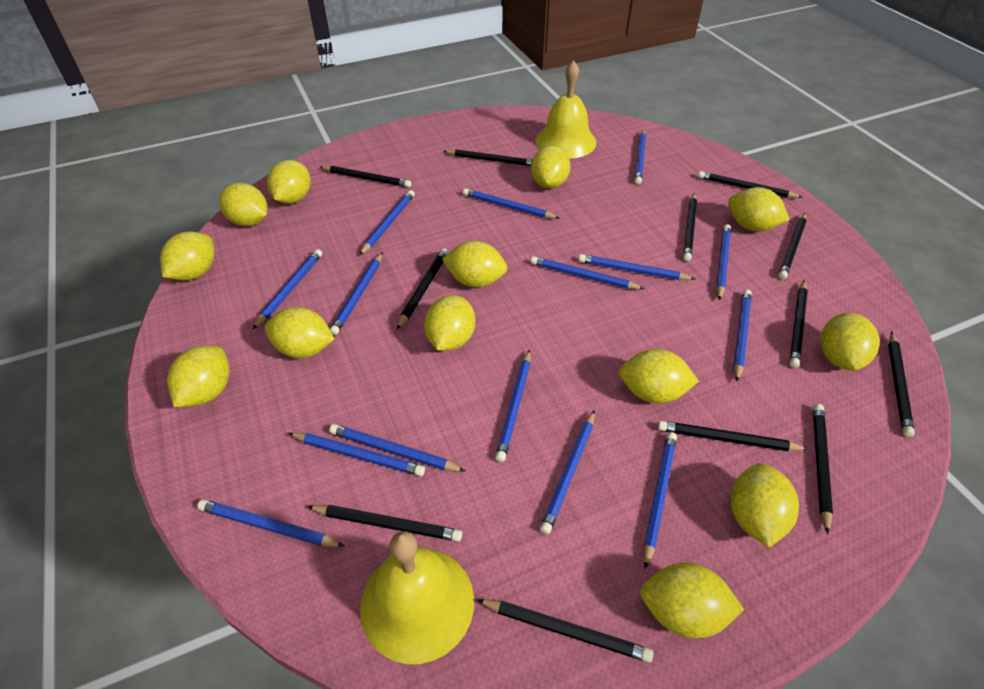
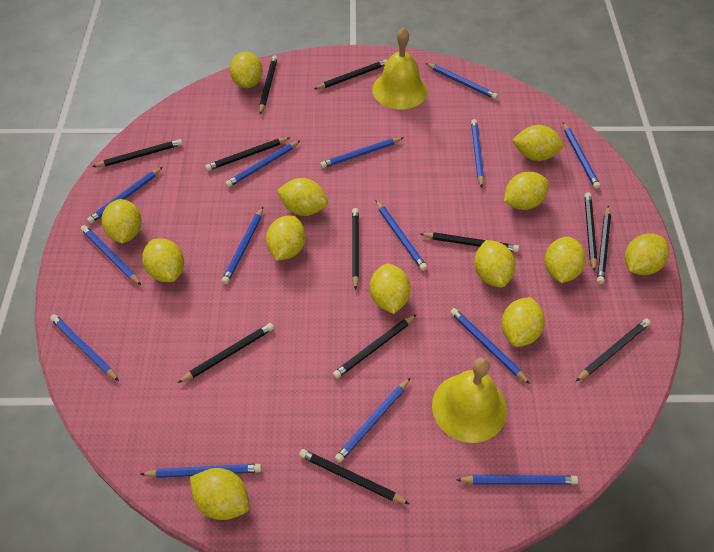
blue pencil: [197,499,344,547] [253,249,322,329] [288,432,425,476] [329,424,465,472] [330,252,383,335] [360,190,415,255] [463,188,560,219] [495,349,531,462] [531,256,644,289] [540,410,595,535] [578,254,695,280] [635,129,646,184] [644,432,677,569] [716,224,731,301] [733,289,752,382] = 15 -> [50,314,119,381] [81,225,141,285] [87,167,163,224] [140,464,262,478] [222,207,263,284] [225,140,301,187] [320,138,403,168] [335,378,410,463] [376,200,427,271] [425,63,498,99] [450,308,530,384] [456,475,578,485] [471,119,484,188] [563,122,600,189] = 14

